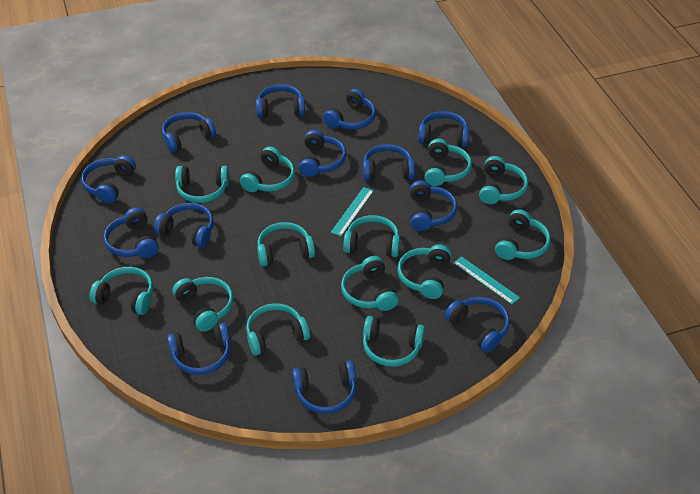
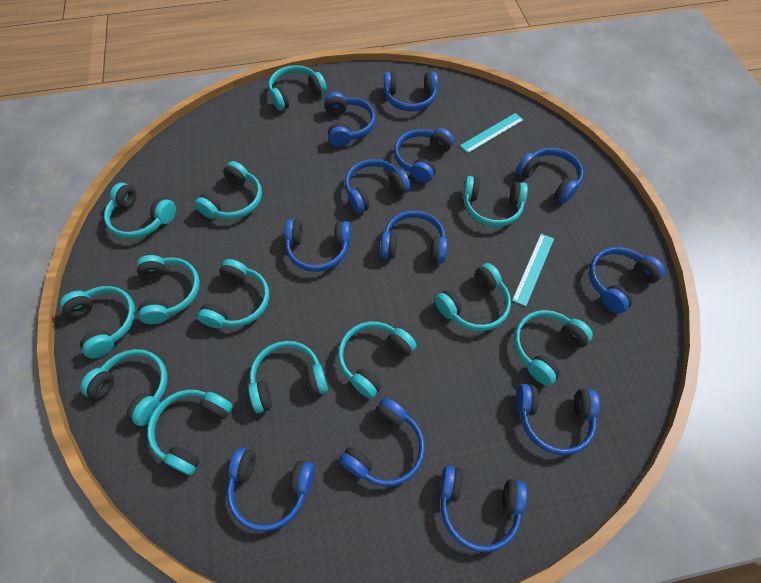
blue headphones: [81,155,136,203] [104,208,159,258] [154,203,214,248] [162,112,216,152] [167,323,230,375] [256,84,305,118] [292,361,356,414] [299,130,346,177] [323,89,376,129] [363,144,415,181] [410,180,457,231] [418,111,469,147] [445,297,510,353] = 13 -> [227,447,315,532] [285,219,351,272] [324,92,375,147] [339,398,425,487] [345,159,411,213] [380,211,447,263] [384,72,438,111] [394,128,454,183] [440,465,527,553] [516,148,584,203] [516,384,600,455] [589,247,665,314] = 12

